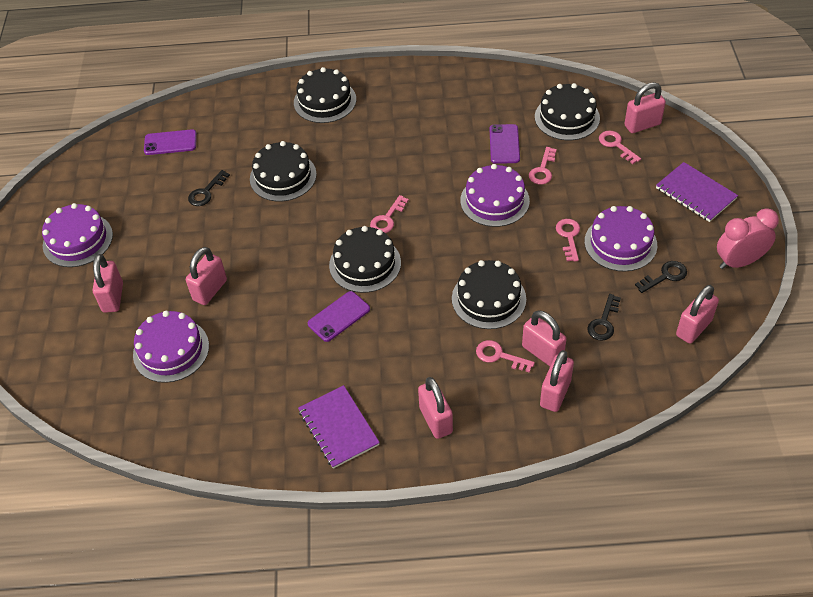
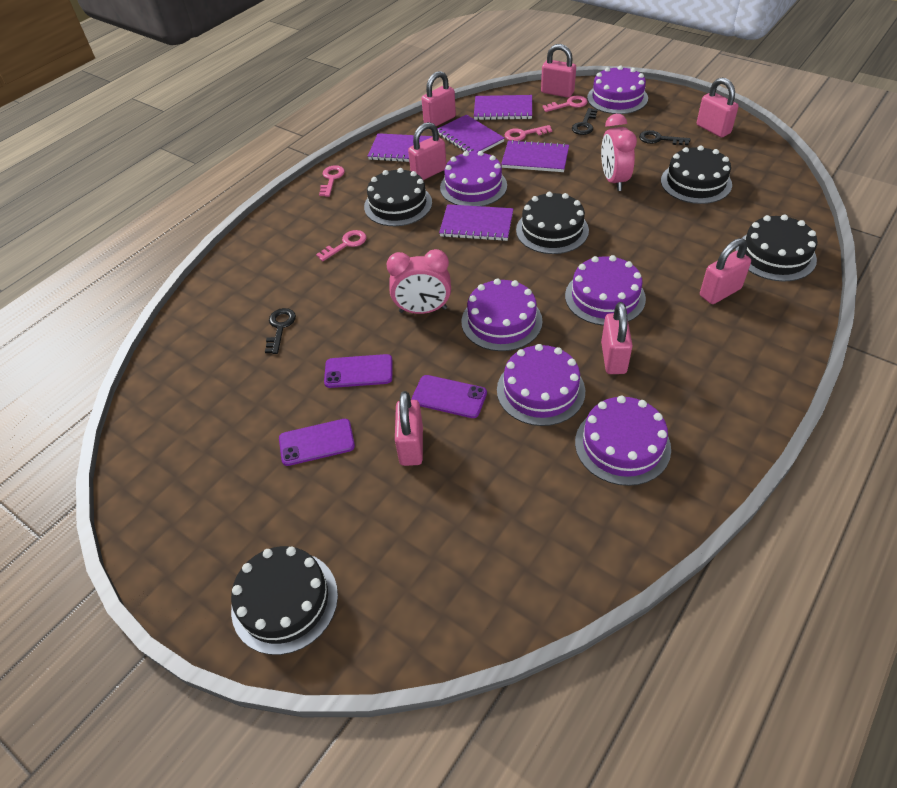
pink clock: [717,208,779,269] = 1 -> [387,249,451,314] [601,114,637,191] = 2
pink key: [370,195,409,233] [476,340,535,373] [529,147,557,185] [556,219,580,262] [599,131,641,164] = 5 -> [316,230,367,261] [319,165,345,197] [505,125,552,141] [542,95,588,112] = 4
purple cake: [42,203,113,267] [133,311,209,383] [460,164,530,227] [585,206,657,272] = 4 -> [440,151,507,206] [462,278,543,351] [497,344,585,426] [565,255,646,326] [575,396,671,486] [587,65,648,114] = 6
purple notebook: [298,385,380,469] [656,162,738,222] = 2 -> [368,133,433,162] [437,115,505,153] [439,204,513,241] [474,95,532,120] [501,140,569,172] = 5

